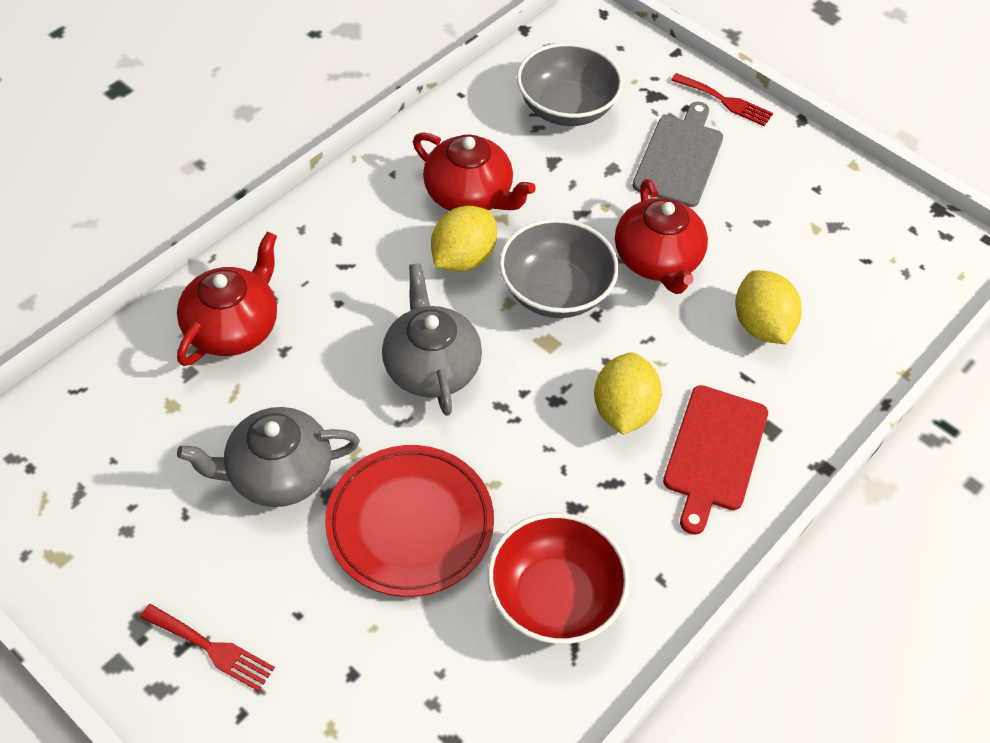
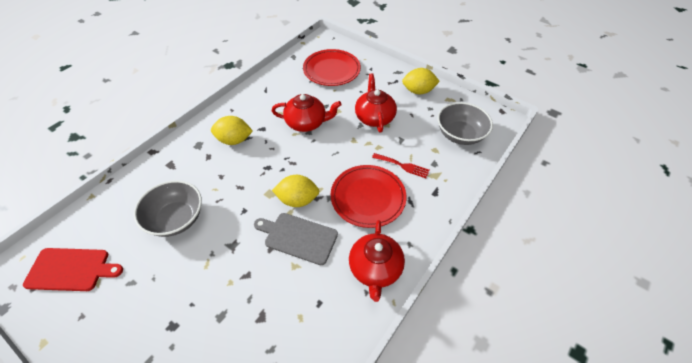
grey teapot: [177,407,360,507] [382,263,482,416] = 2 -> none = 0
red bowl: [488,513,629,644] = 1 -> none = 0
red fork: [140,604,275,691] [671,73,773,126] = 2 -> [372,153,430,178] = 1
red plate: [325,445,494,597] = 1 -> [303,49,361,86] [331,165,407,228] = 2

